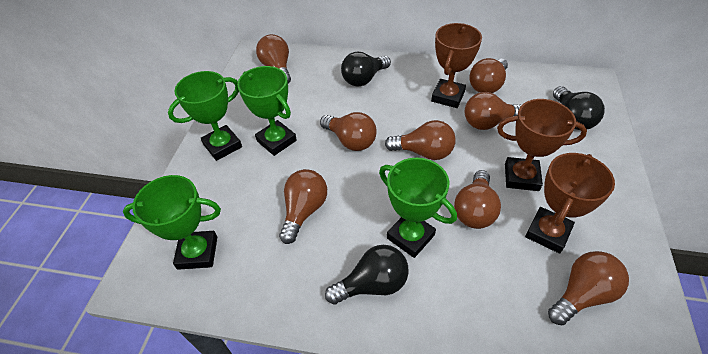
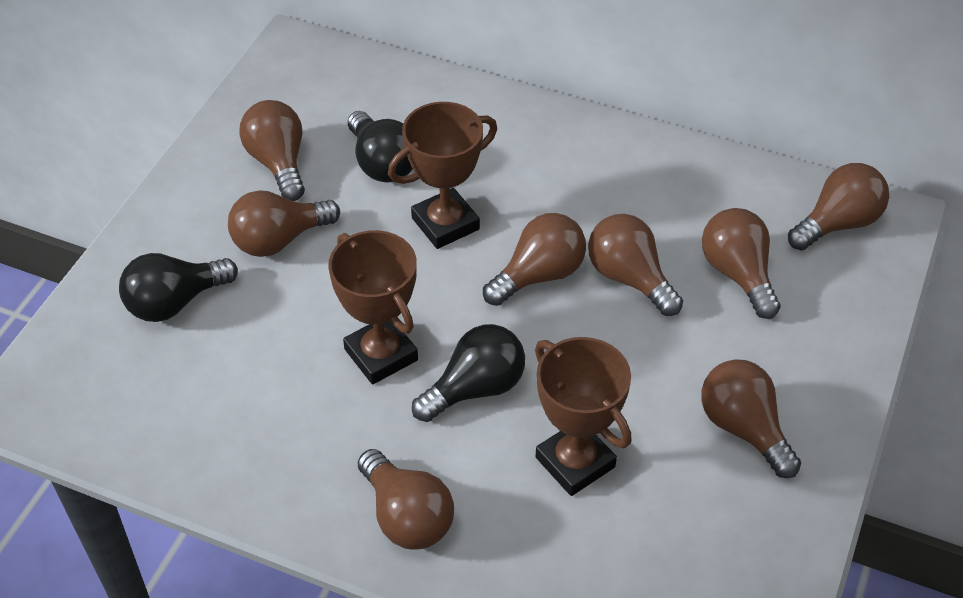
green trophy: [123,175,221,270] [168,71,242,161] [237,66,297,156] [379,158,457,258] = 4 -> none = 0

